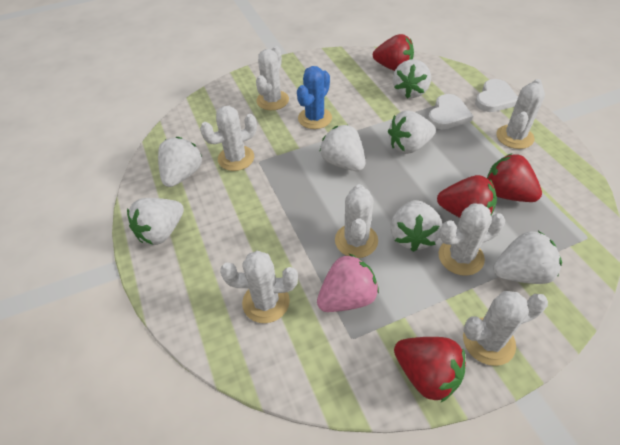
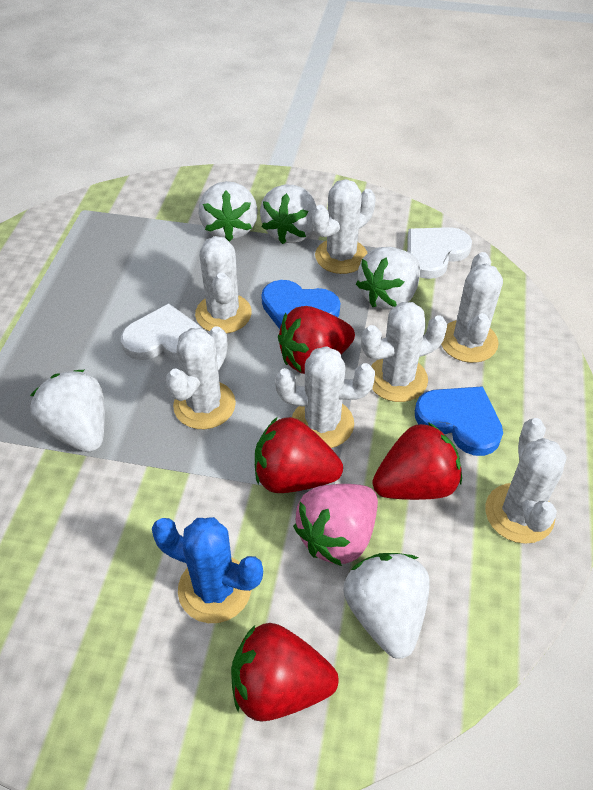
blue heart: none = 0 -> [261,280,340,329] [415,386,503,456] = 2
white strawberry: [127,198,184,245] [158,137,202,187] [319,125,365,171] [388,111,436,154] [391,200,442,252] [393,59,431,99] [493,231,562,284] = 7 -> [30,370,105,452] [198,181,258,242] [260,184,317,244] [343,553,430,659] [356,247,420,310] = 5

